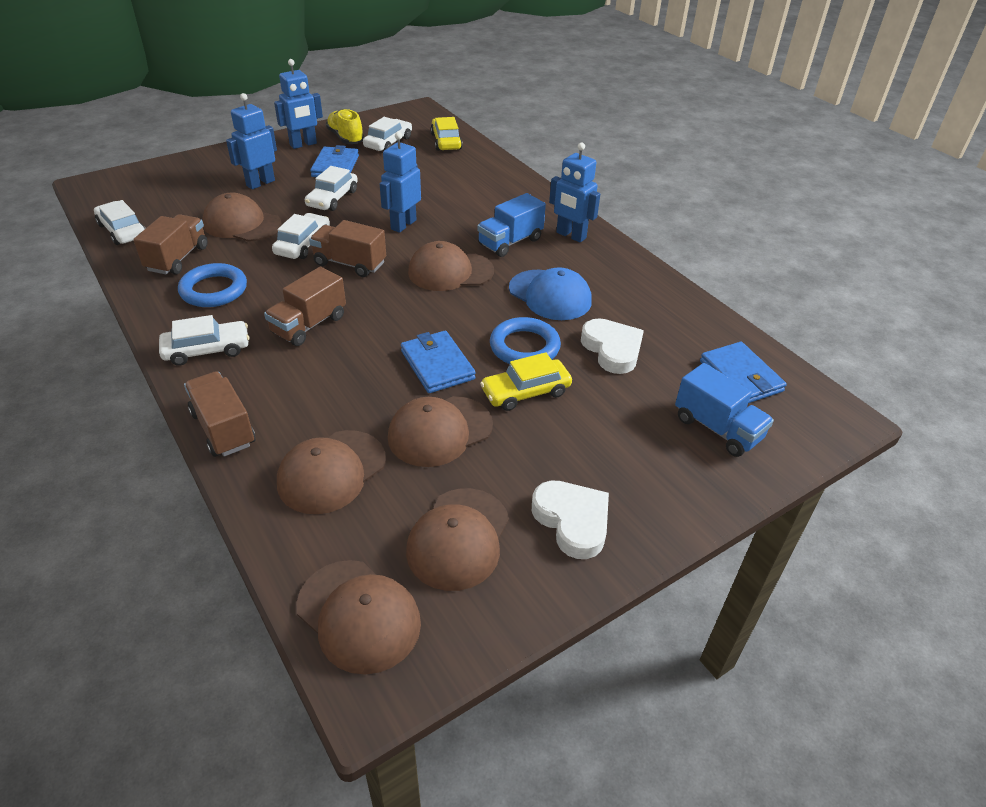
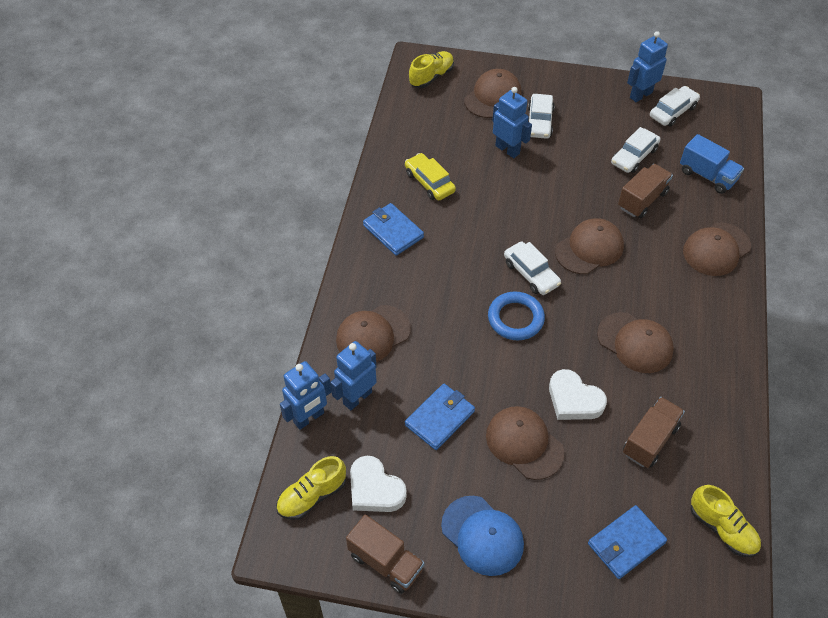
blue ring: [178,263,247,307] [490,317,561,364] = 2 -> [488,291,545,340] = 1
blue truck: [477,193,546,257] [675,363,774,457] = 2 -> [680,134,744,194] = 1
brown truck: [133,214,208,275] [184,371,256,457] [264,267,346,346] [309,220,386,277] = 4 -> [346,514,425,594] [618,164,673,218] [623,397,685,468] = 3
white car: [94,200,146,245] [159,315,249,366] [272,213,330,259] [305,166,358,211] [363,117,412,151] = 5 -> [504,241,561,295] [528,94,555,139] [611,127,660,173] [650,86,700,127] = 4
yellow car: [430,117,463,151] [480,352,572,411] = 2 -> [405,153,456,201] = 1
yellow shoe: [326,109,364,144] = 1 -> [276,456,346,520] [409,51,454,88] [690,485,761,557] = 3

